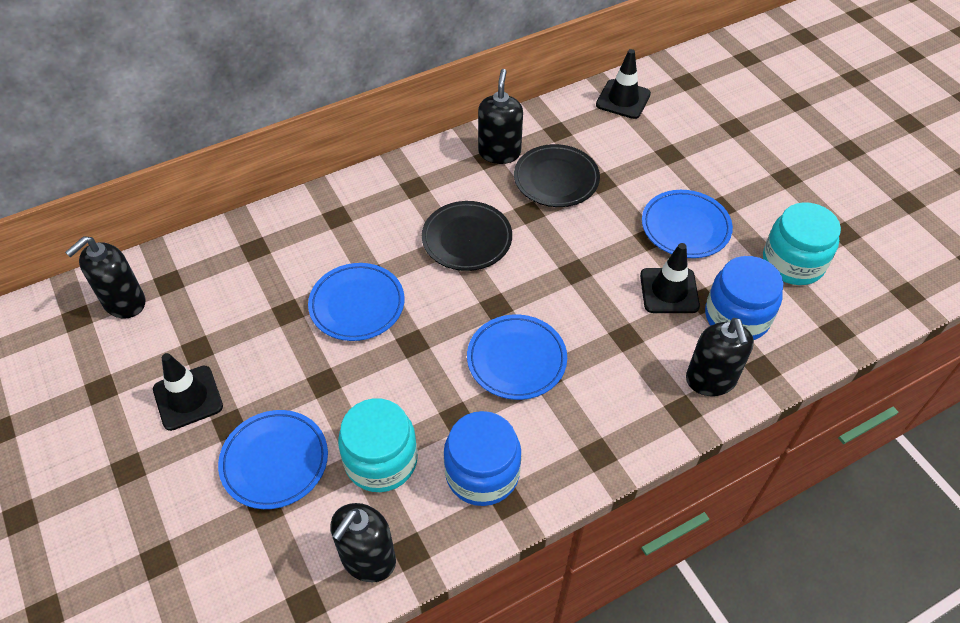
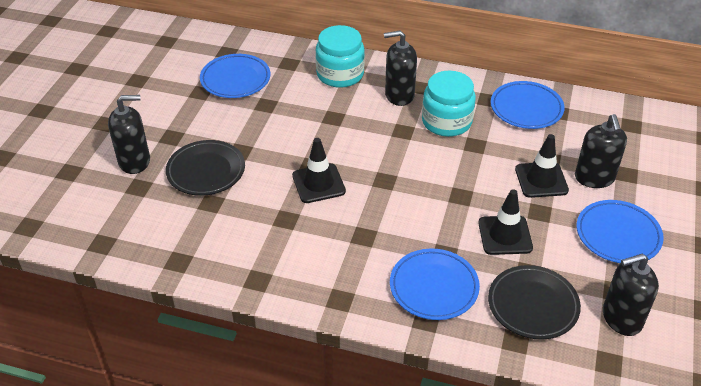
blue jar: [444,411,521,506] [705,256,783,340] = 2 -> none = 0

